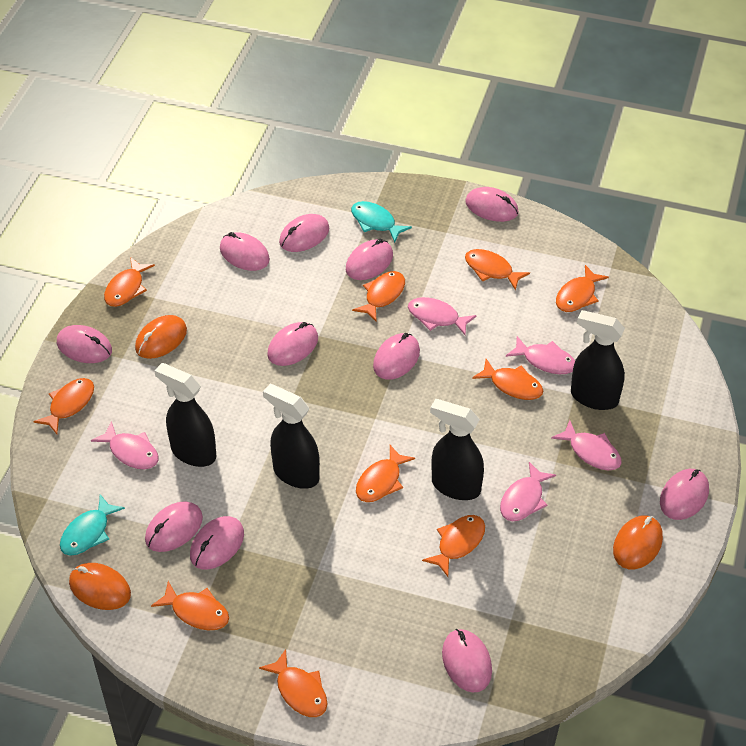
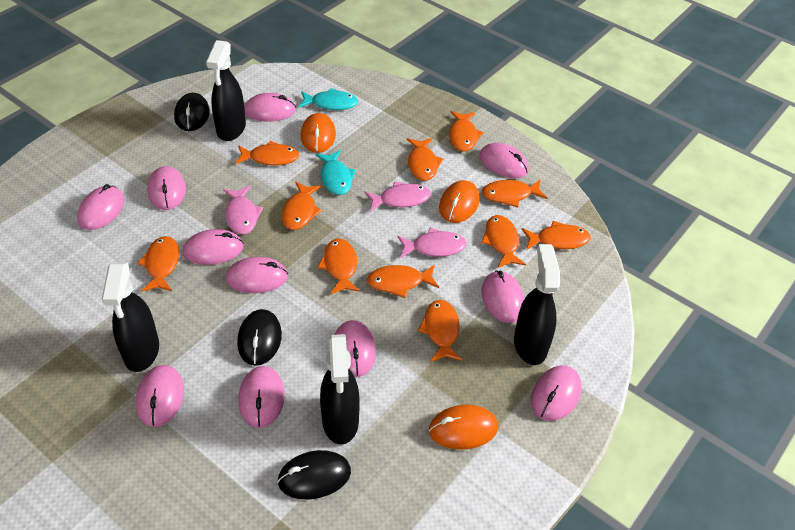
black mouse: none = 0 -> [174,93,210,131] [237,309,282,366] [277,450,351,499] = 3
orange fish: [33,378,94,434] [104,257,155,307] [151,581,229,631] [259,649,327,717] [352,271,405,322] [356,445,415,502] [422,515,485,577] [465,249,530,291] [472,359,543,400] [556,265,609,312] = 10 -> [137,236,179,292] [235,141,299,166] [282,182,322,230] [317,238,360,295] [367,265,439,298] [407,138,443,181] [418,300,462,362] [449,111,484,152] [481,215,526,268] [482,179,547,207] [522,221,591,250] = 11
pink fish: [91,421,158,469] [408,297,477,336] [500,462,556,521] [506,336,575,374] [551,420,622,470] = 5 -> [223,186,263,235] [365,181,431,212] [398,228,467,258] = 3

